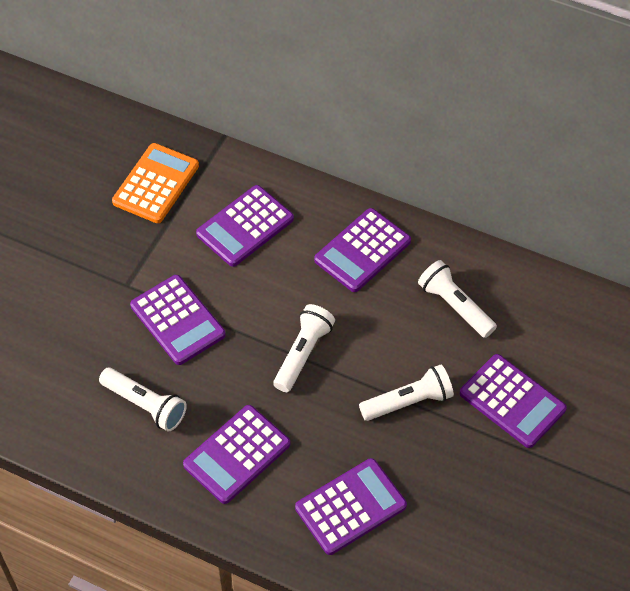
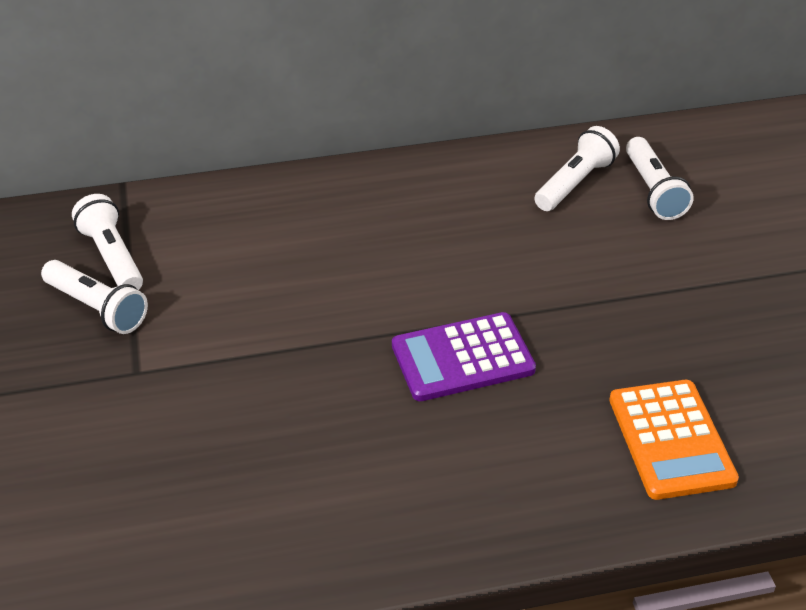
purple calculator: [130,275,226,365] [183,405,290,504] [196,185,294,267] [295,458,407,555] [314,208,411,292] [460,354,567,448] = 6 -> [392,312,536,401] = 1

